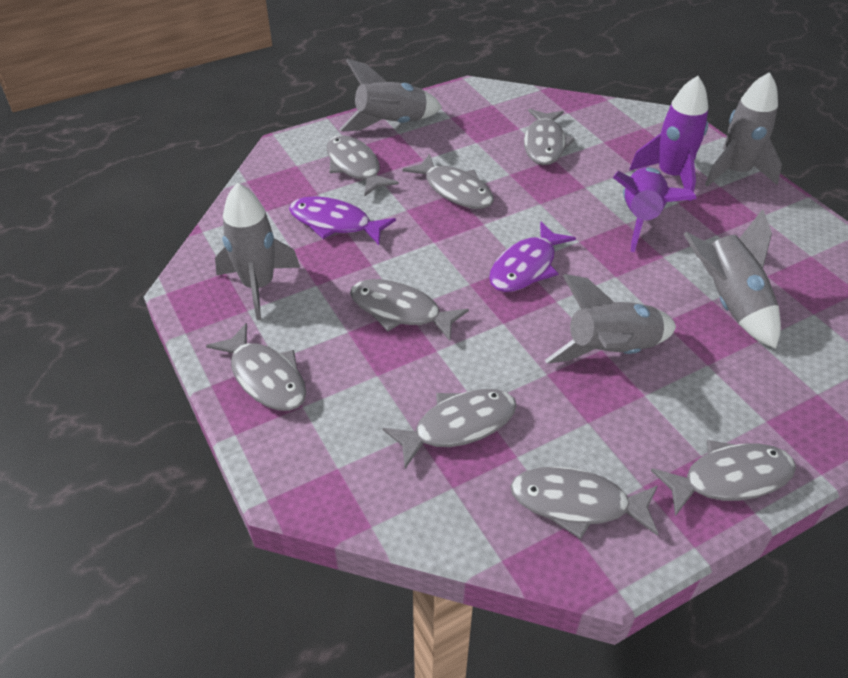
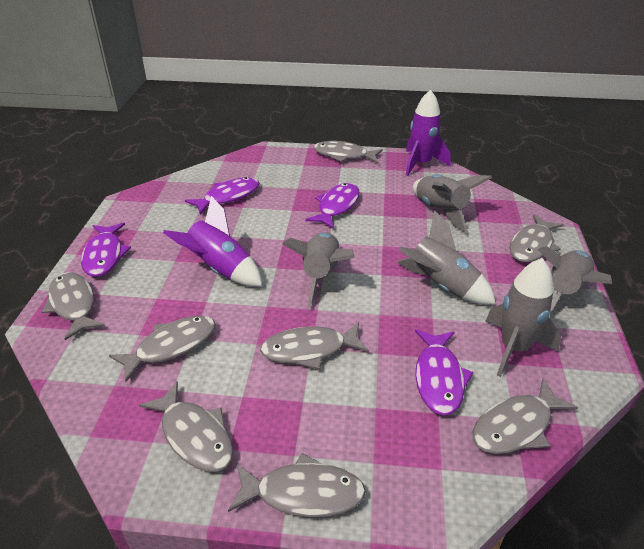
purple fish: [289,196,396,245] [489,221,576,292] = 2 -> [81,223,131,277] [185,177,259,214] [306,183,360,229] [415,329,474,415] = 4

